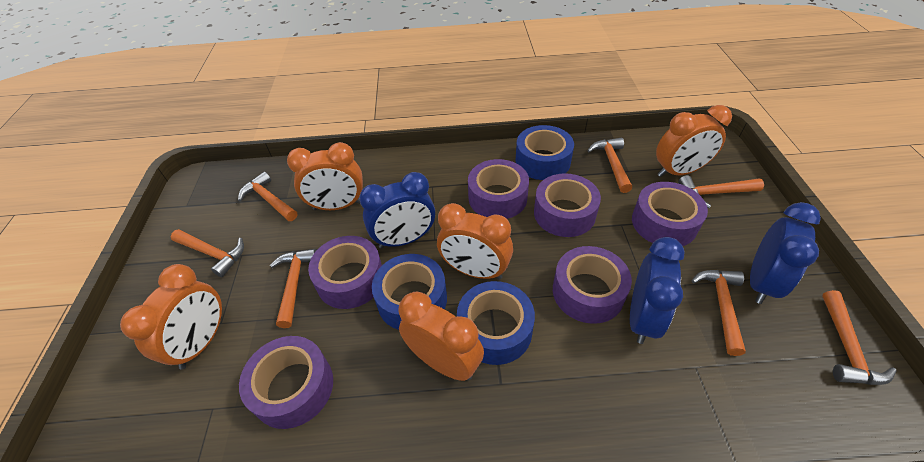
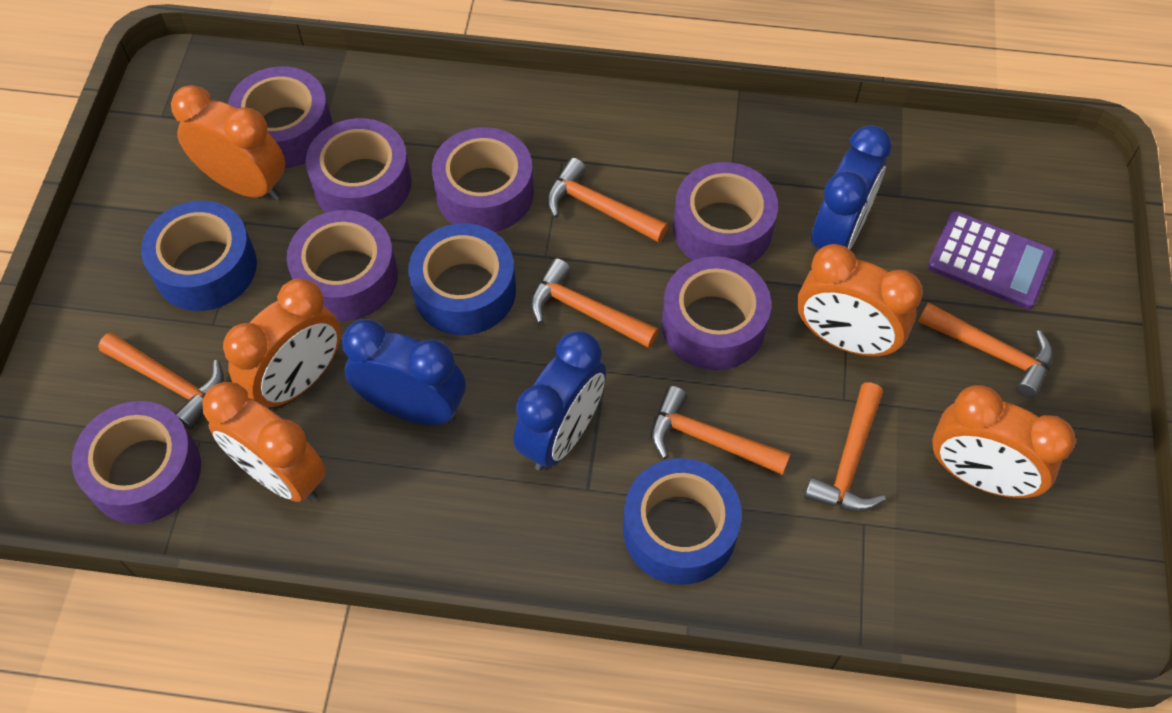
orange hammer: [171,229,244,277] [238,172,297,221] [270,249,317,328] [587,138,632,193] [678,175,764,208] [691,270,746,356] [822,290,897,385] = 7 -> [98,332,224,430] [530,258,659,348] [547,158,668,243] [651,386,790,475] [804,382,886,512] [918,302,1053,398] = 6
purple calculator: none = 0 -> [928,211,1055,309] = 1
purple tape: [239,336,333,429] [308,236,382,309] [468,159,529,219] [534,173,601,237] [553,246,632,324] [632,182,708,246] = 6 -> [72,401,201,524] [228,66,333,168] [286,210,398,321] [306,118,412,220] [432,127,534,232] [662,256,771,370] [673,162,778,266] = 7

